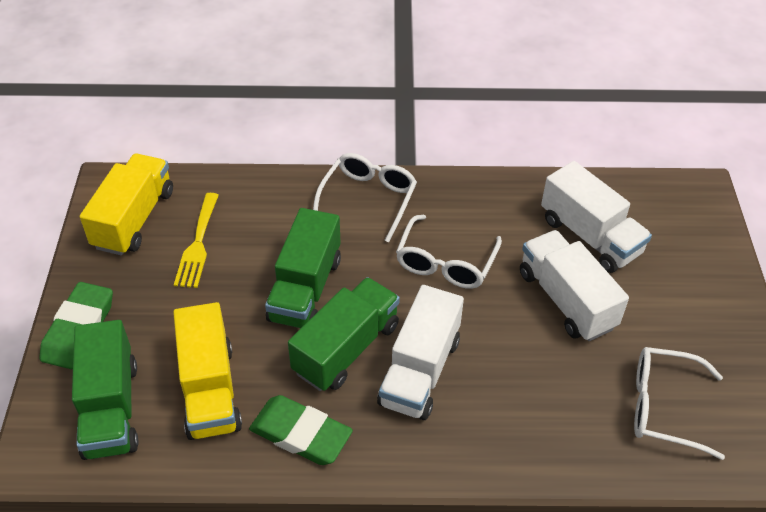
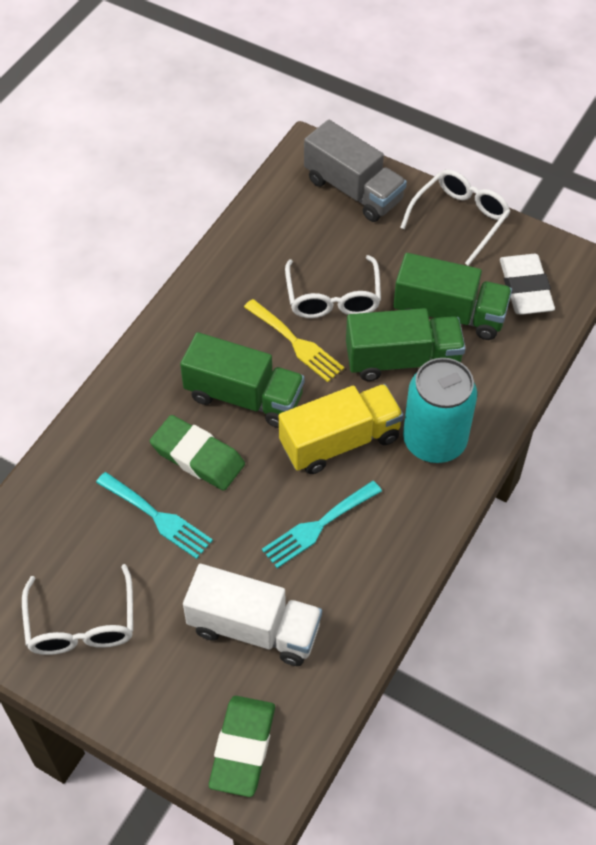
grey truck: none = 0 -> [304,120,407,222] = 1
turquoise can: none = 0 -> [403,358,477,463] = 1
turquoise fork: none = 0 -> [96,472,213,559] [262,481,382,568] = 2
white eraser: none = 0 -> [500,254,555,315] = 1
white truck: [377,285,464,420] [520,230,629,341] [541,161,652,273] = 3 -> [183,564,322,666] = 1
yellow truck: [80,154,173,255] [173,302,242,440] = 2 -> [279,384,404,474] = 1

